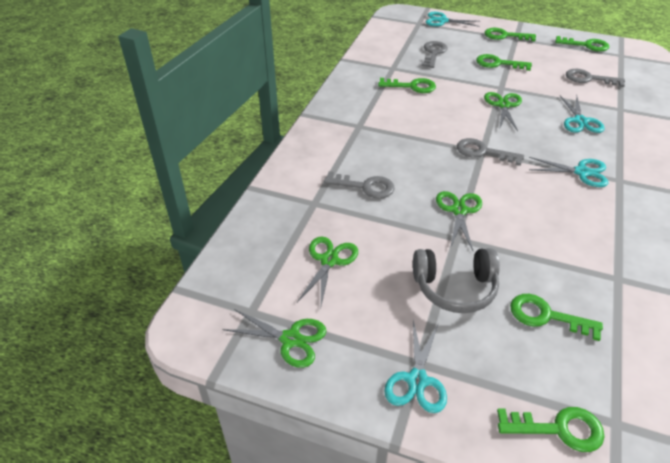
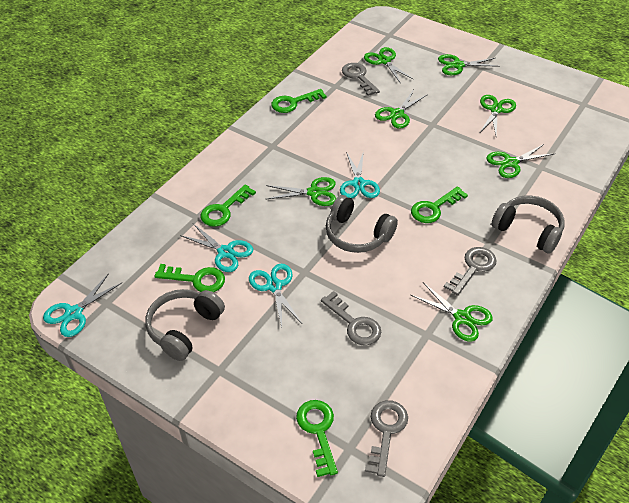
green key: [378,78,436,93] [476,54,532,71] [484,28,536,41] [497,407,604,452] [510,294,603,341] [555,36,609,52] = 6 -> [154,264,225,292] [201,185,256,227] [271,89,327,113] [296,400,338,477] [411,186,468,223] = 5
green scissors: [222,309,327,368] [297,236,358,306] [436,191,482,250] [484,92,522,131] = 4 -> [266,177,336,206] [364,47,414,84] [375,90,428,129] [411,282,493,342] [438,54,500,75] [480,95,516,135] [486,144,554,178] = 7
grey headphones: [413,248,500,313] = 1 -> [145,289,225,361] [326,195,398,253] [492,196,565,254] = 3

